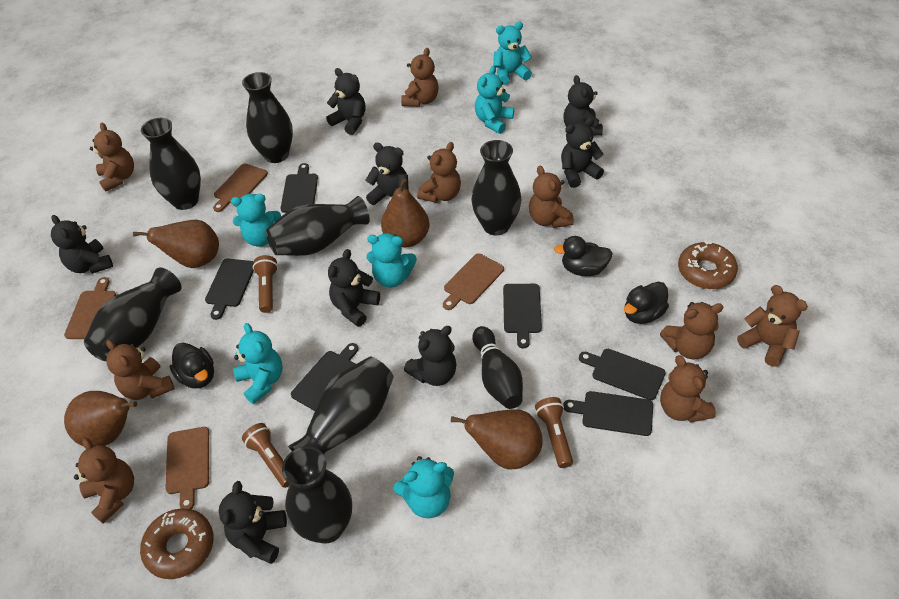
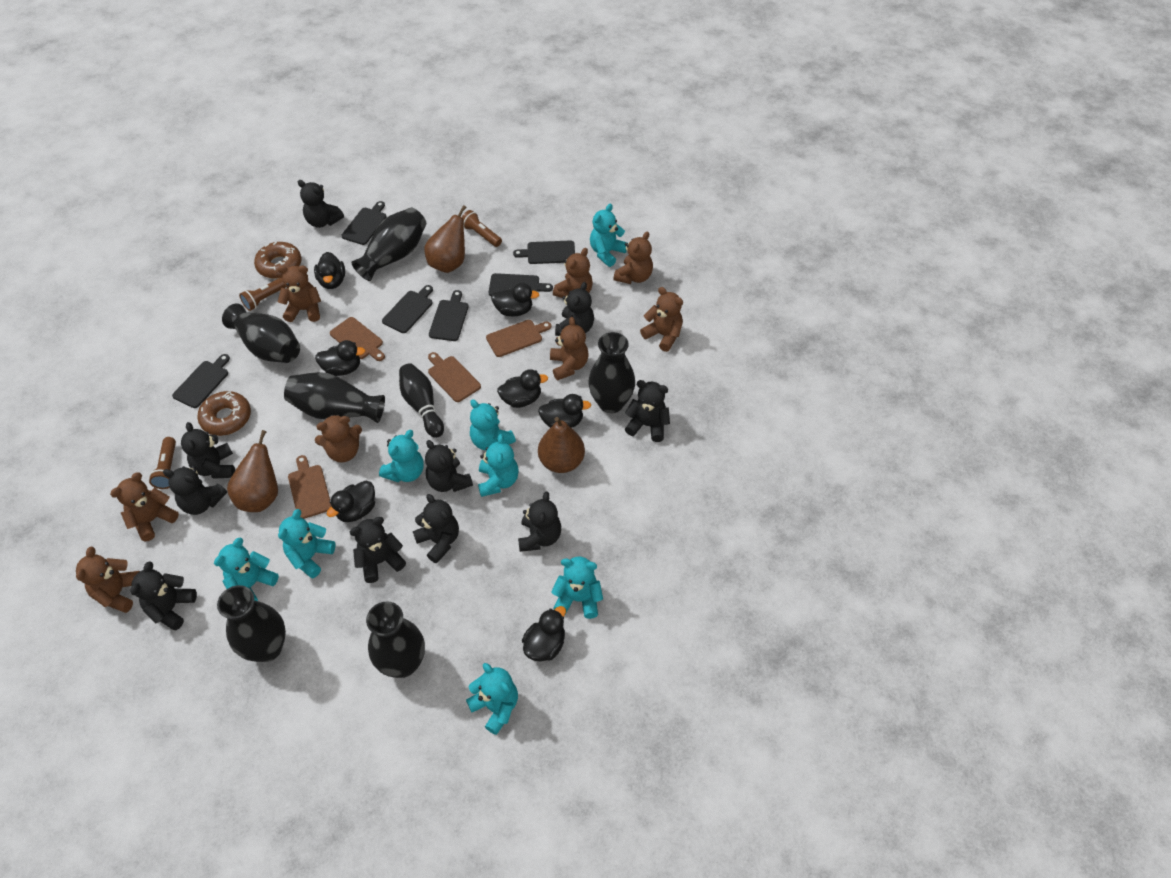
black duck: [170,342,214,389] [554,236,613,276] [624,282,669,324] = 3 -> [314,252,345,289] [315,340,365,376] [327,481,375,522] [491,283,539,316] [497,369,548,408] [522,606,566,662] [538,394,591,428] = 7
black teddy bear: [51,215,113,274] [219,481,287,564] [326,68,366,135] [328,249,380,327] [365,143,409,205] [404,326,457,386] [561,118,604,188] [563,75,603,136] = 8 -> [130,561,197,631] [163,466,227,515] [181,422,235,479] [298,180,344,228] [350,517,406,583] [413,494,459,564] [425,440,473,492] [518,492,561,552] [555,282,594,336] [625,380,670,442] = 10
black vase: [84,268,181,361] [141,118,201,210] [242,72,293,163] [266,196,370,256] [282,446,352,544] [288,356,393,454] [471,140,522,236] = 7 -> [217,585,286,662] [222,304,300,363] [284,372,385,423] [351,207,426,281] [366,601,425,678] [588,332,635,413] = 6
brown pear: [64,391,137,446] [133,220,219,268] [381,178,430,247] [451,409,543,470] = 4 -> [227,430,278,512] [424,205,467,273] [538,417,585,473] = 3
brown teddy bear: [74,438,134,523] [90,123,134,192] [106,339,175,400] [401,48,439,107] [417,142,461,203] [529,166,574,228] [660,302,723,360] [660,355,716,423] [737,285,808,367] = 9 -> [76,547,140,613] [110,472,179,542] [278,266,321,322] [315,415,362,462] [550,317,589,381] [553,248,593,298] [614,232,653,284] [640,287,683,352] = 8
turquoise teddy bear: [231,194,281,247] [233,323,282,404] [367,233,417,287] [393,456,454,518] [475,66,514,134] [493,22,532,85] = 6 -> [214,538,279,601] [278,509,335,579] [379,430,424,482] [466,663,518,735] [470,399,516,450] [478,434,519,497] [551,557,603,619] [590,204,627,267] = 8

